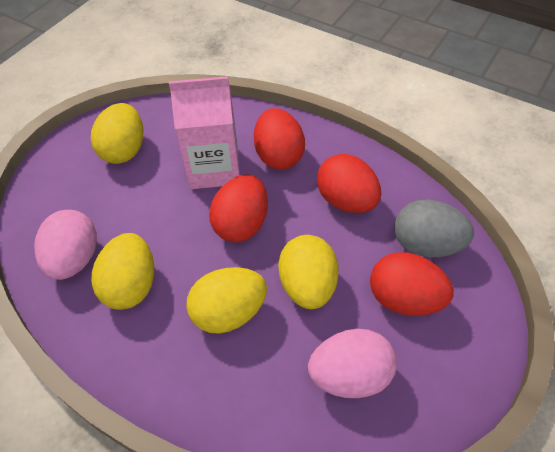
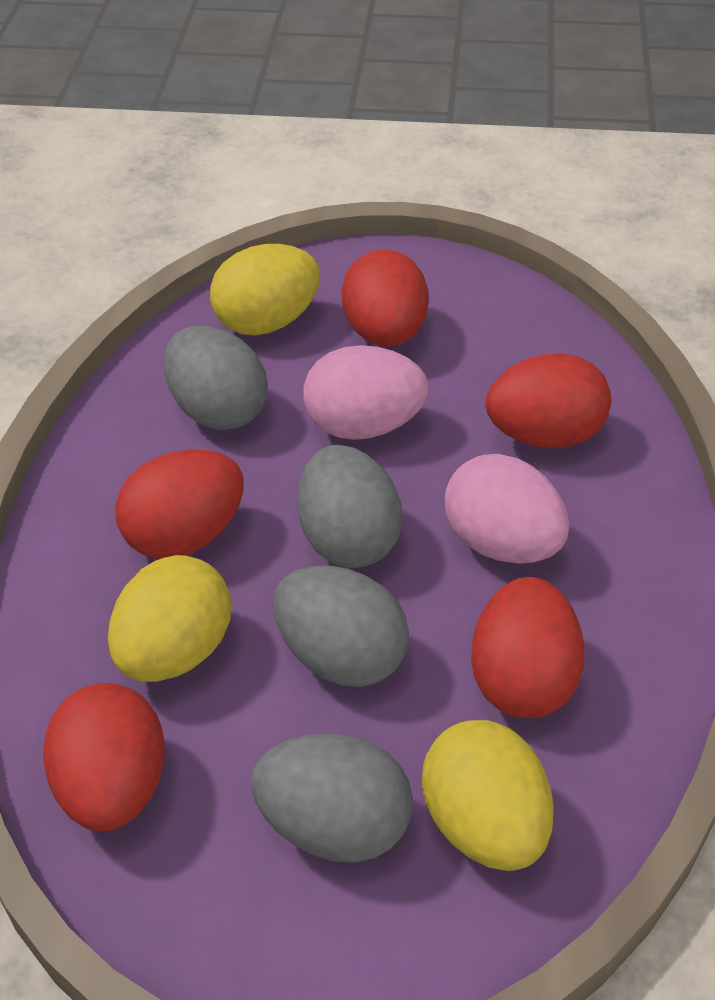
grey egg: [394,199,474,257] = 1 -> [164,326,268,430] [251,734,413,863] [273,566,409,687] [297,445,402,568] = 4
pink carton: [169,76,240,189] = 1 -> none = 0
red egg: [209,174,268,242] [254,108,305,170] [317,154,381,213] [370,252,454,316] = 4 -> [43,683,165,832] [115,449,244,559] [341,250,429,347] [471,577,585,718] [486,354,611,448] = 5
yellow egg: [91,103,143,164] [92,233,154,310] [186,267,267,334] [278,235,339,309] = 4 -> [108,555,231,682] [210,244,320,336] [422,720,554,871] = 3

